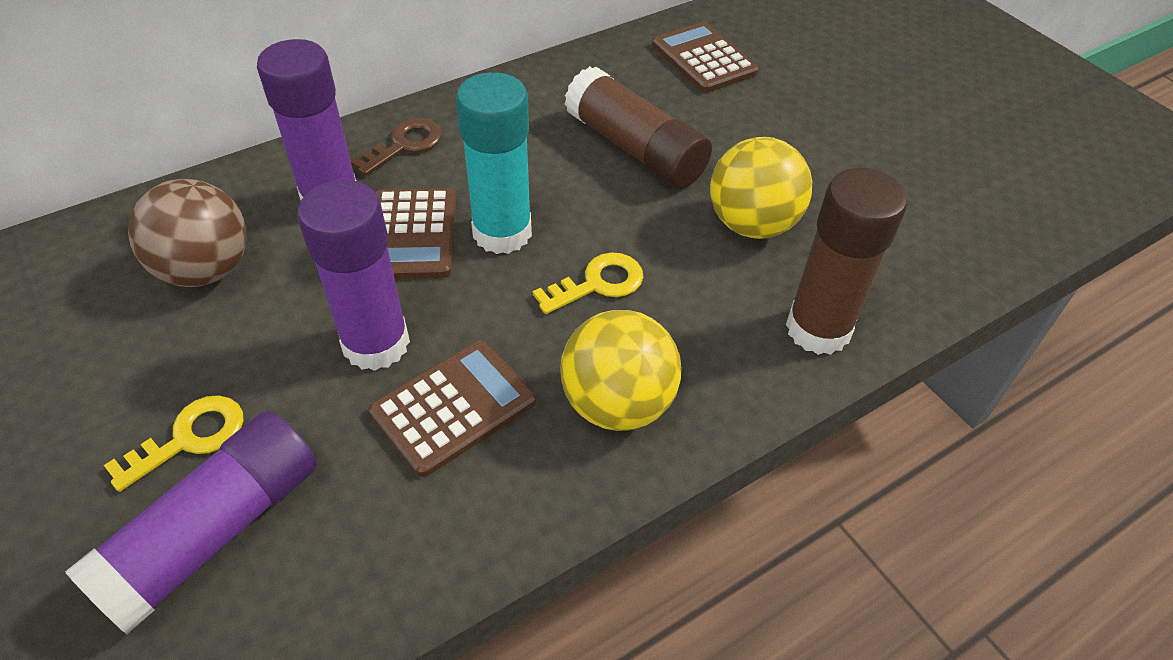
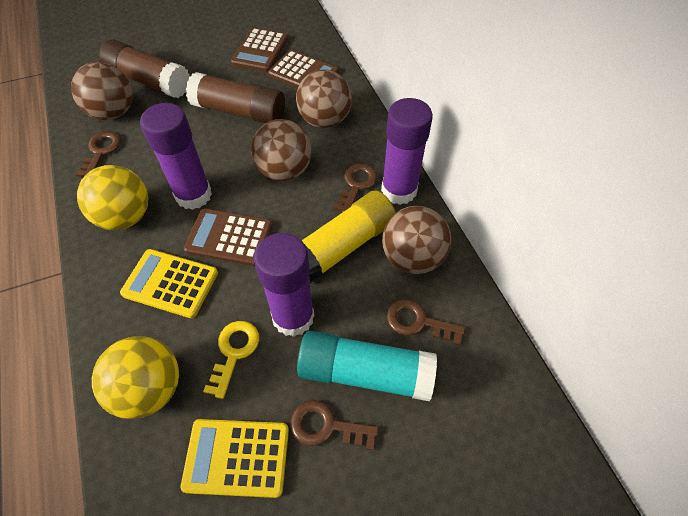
brown ball: [128,179,246,287] = 1 -> [71,62,133,120] [251,119,312,181] [296,69,352,128] [382,206,451,274] = 4
brown key: [351,118,442,176] = 1 -> [75,131,121,177] [291,400,378,450] [333,164,378,213] [387,299,465,346] = 4
yellow calculator: none = 0 -> [120,249,218,318] [181,419,289,498] = 2
yellow glue stick: none = 0 -> [302,191,396,284] = 1
yellow key: [104,395,243,492] [533,252,643,314] = 2 -> [203,321,259,399] = 1

